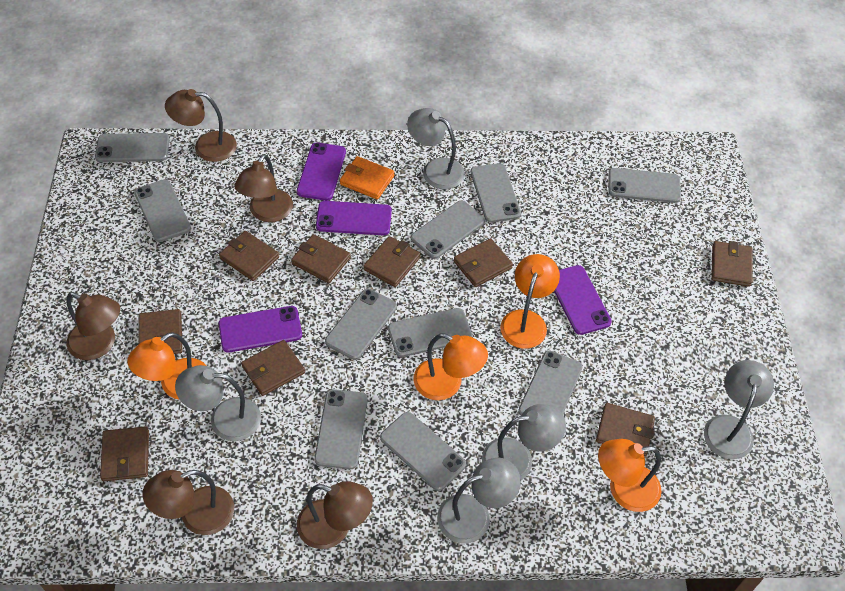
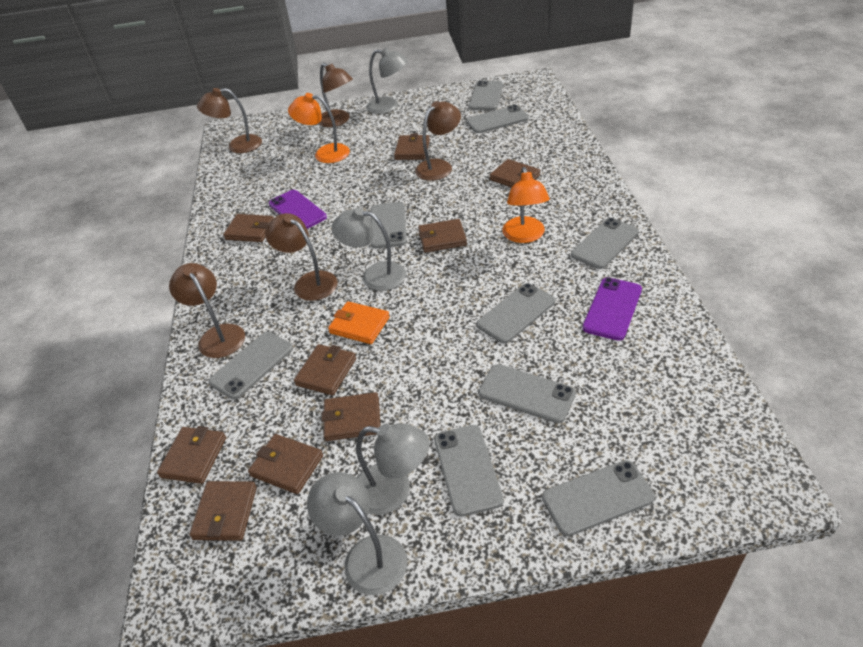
grey lamp: [175,365,261,441] [407,108,465,189] [437,458,521,543] [482,404,566,480] [704,360,774,459] = 5 -> [307,472,408,595] [331,208,406,291] [356,423,429,515] [366,48,408,114] = 4
grey phone: [95,133,170,162] [134,179,191,242] [314,389,368,469] [325,288,397,360] [380,412,466,491] [388,308,472,357] [411,200,485,259] [470,163,521,223] [518,351,583,416] [609,168,681,203] = 10 -> [209,332,293,400] [371,202,407,248] [434,425,504,517] [466,105,529,133] [469,80,503,110] [476,283,555,344] [478,364,576,423] [542,460,655,536] [571,218,639,269] = 9
orange lamp: [127,332,206,399] [413,333,488,400] [500,254,560,349] [598,439,662,512] = 4 -> [288,93,350,163] [502,167,550,243] = 2
purple phone: [219,306,302,353] [297,142,346,201] [316,201,392,235] [554,265,612,335] = 4 -> [269,190,327,229] [582,277,642,341] = 2

